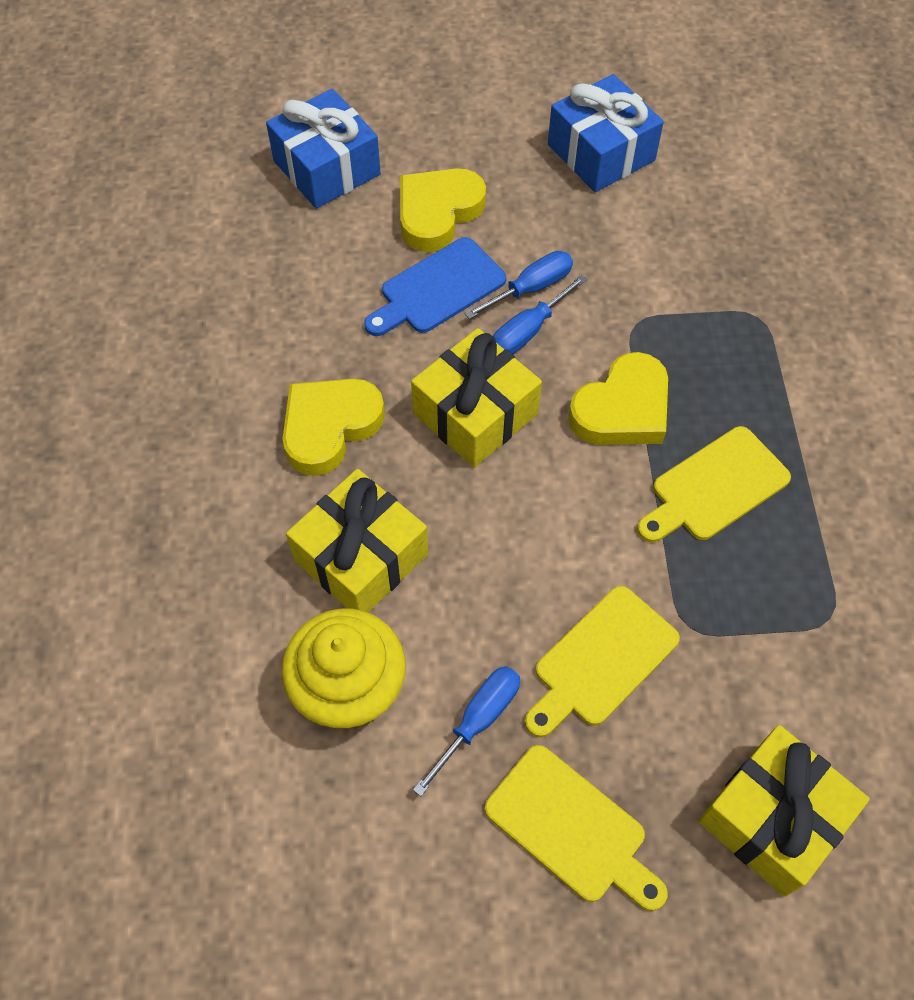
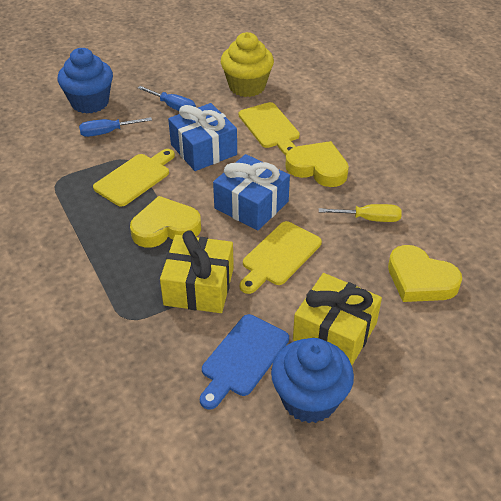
blue cupcake: none = 0 -> [58,48,113,114] [271,338,354,423] = 2
blue screwdriver: [413,666,520,796] [465,251,573,319] [493,275,587,354] = 3 -> [79,117,152,137] [138,86,196,111] = 2
yellow gift: [286,469,428,612] [411,328,542,467] [698,725,870,897] = 3 -> [160,230,234,313] [293,273,382,365] = 2
yellow screwdriver: none = 0 -> [319,204,402,222] = 1

